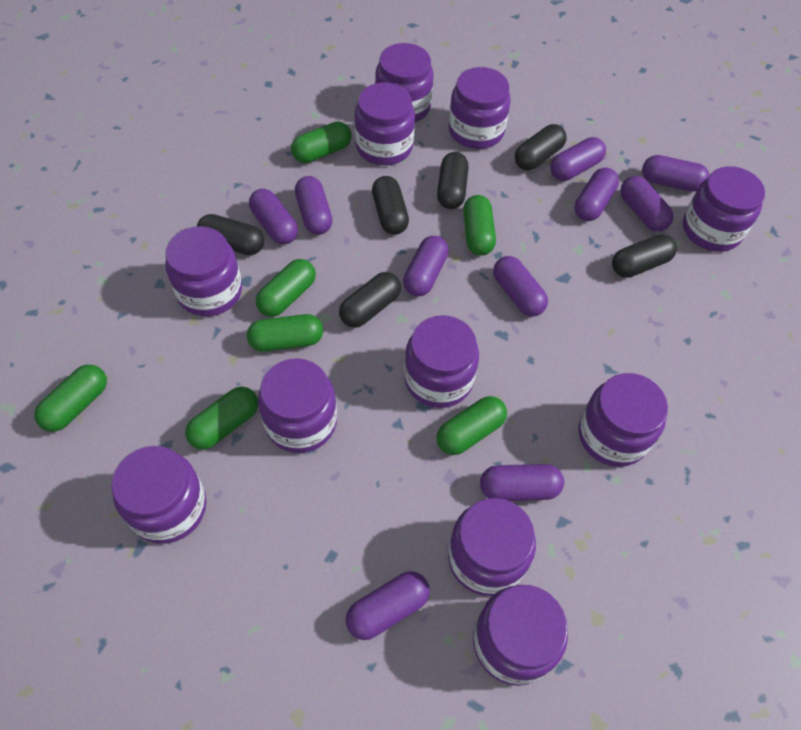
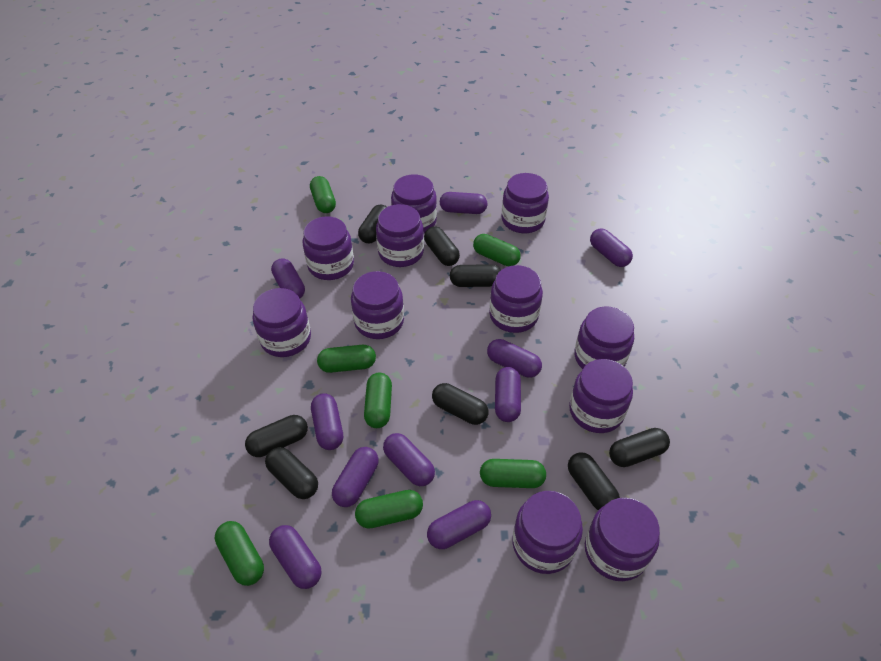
black capsule: [197,214,264,255] [339,272,401,328] [372,176,409,235] [437,152,469,209] [515,124,567,170] [612,234,677,278] = 6 -> [245,415,308,457] [265,447,318,499] [358,204,387,244] [424,226,460,266] [432,383,489,425] [450,264,501,287] [568,452,620,510] [609,428,670,467] = 8

